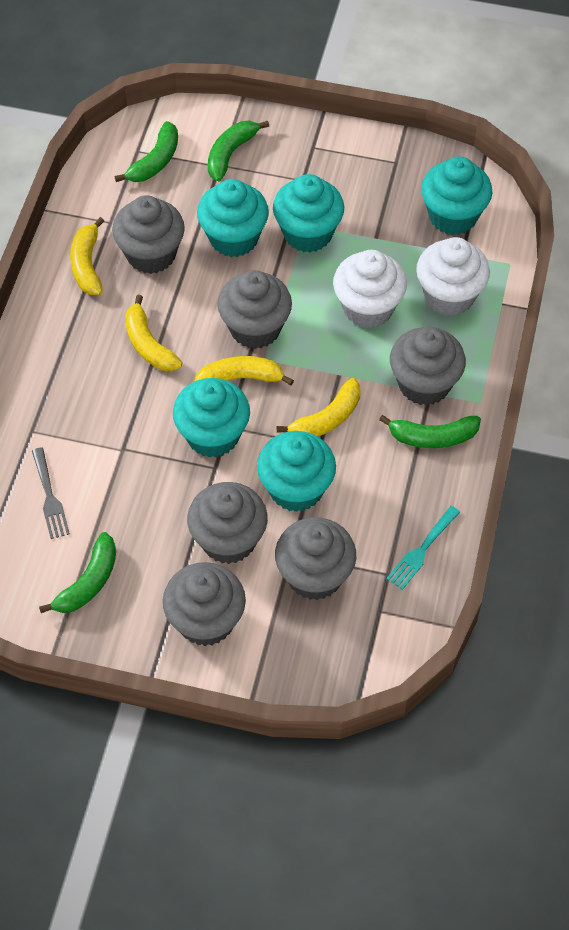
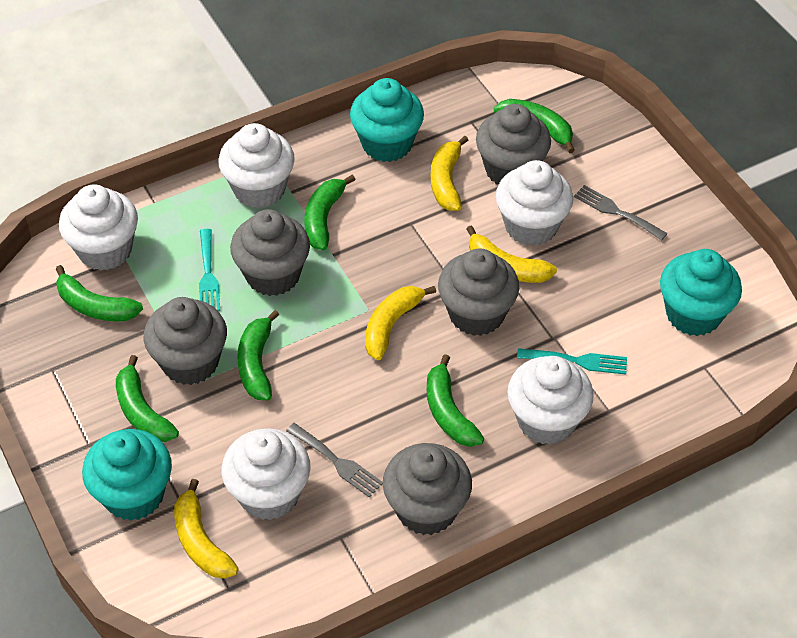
green banana: [39,532,116,613] [115,121,178,182] [208,121,269,181] [379,415,481,448] = 4 -> [56,265,143,321] [116,355,179,442] [237,310,279,400] [304,175,356,250] [427,354,484,447] [494,99,575,153] = 6
grey cupcake: [112,195,185,274] [163,562,246,646] [187,482,268,564] [218,270,292,349] [275,517,356,600] [390,327,466,406] = 6 -> [144,297,227,385] [230,209,310,296] [383,443,472,535] [438,248,519,336] [476,104,551,185] = 5
grey fork: [32,447,70,539] = 1 -> [286,423,383,498] [574,185,668,240] = 2
turquoise cupcake: [173,378,250,458] [197,179,269,257] [257,431,336,512] [273,174,344,252] [421,157,492,235] = 5 -> [82,429,172,521] [350,78,424,162] [660,249,742,336] = 3
turquoise fork: [386,506,460,590] = 1 -> [199,229,220,311] [517,348,627,375] = 2
white cupcake: [333,250,407,328] [416,237,490,316] = 2 -> [59,184,138,271] [218,123,295,208] [222,428,310,520] [496,160,573,246] [507,356,594,445] = 5

